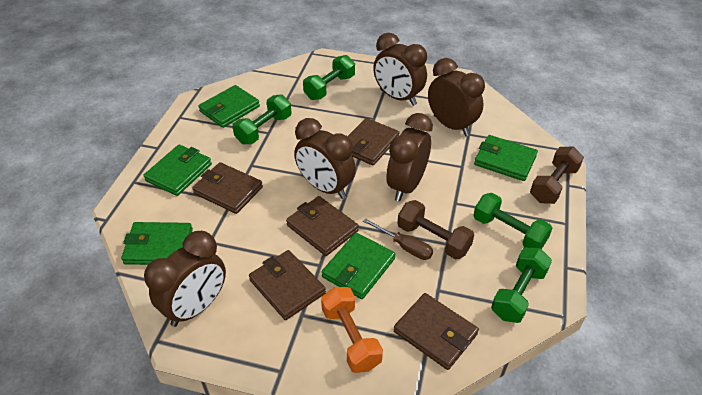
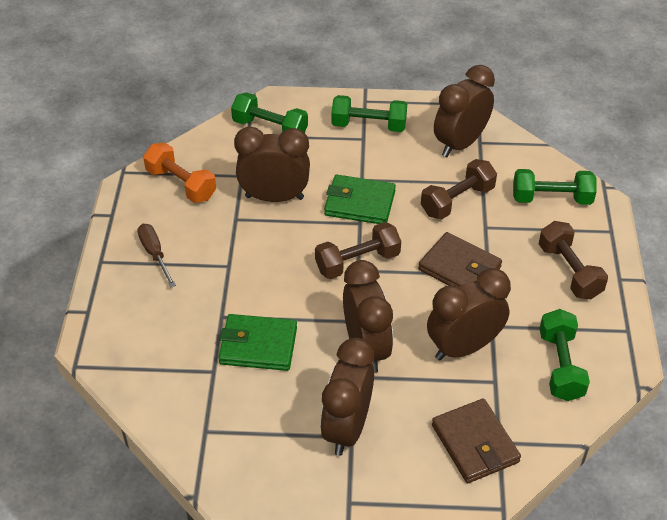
brown dumbbell: [397,200,474,259] [530,146,584,204] = 2 -> [315,222,401,279] [421,159,497,219] [539,221,608,299] = 3
brown wallet: [192,162,263,214] [249,250,326,320] [286,196,359,256] [347,118,400,165] [394,293,479,370] = 5 -> [418,232,502,287] [432,399,521,483] = 2
green wallet: [121,222,193,265] [144,144,212,196] [198,85,260,128] [322,233,395,299] [474,135,538,181] = 5 -> [218,314,297,371] [324,175,396,224] = 2

